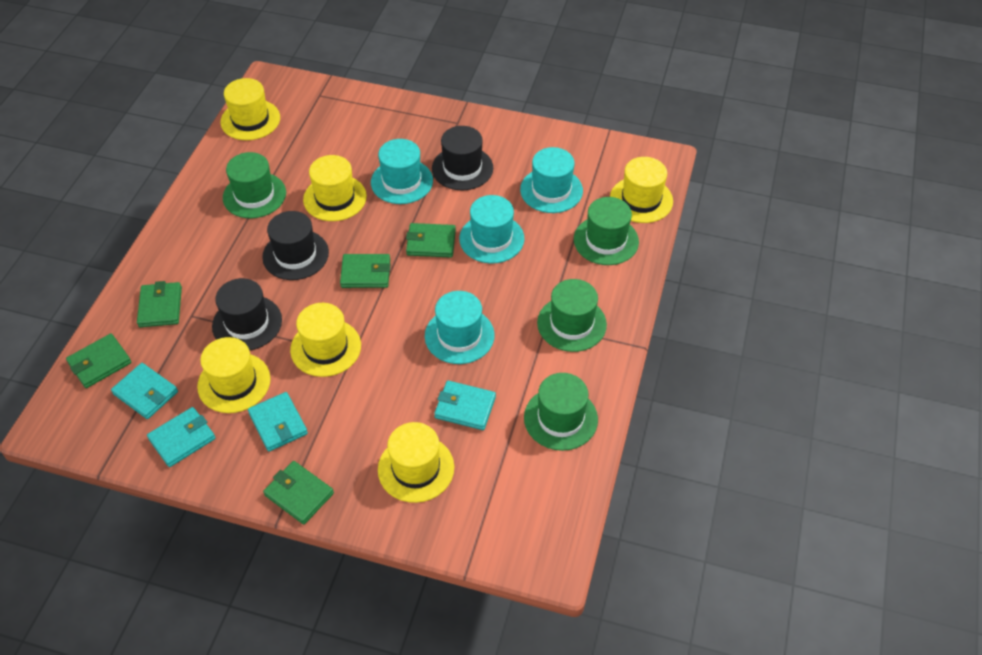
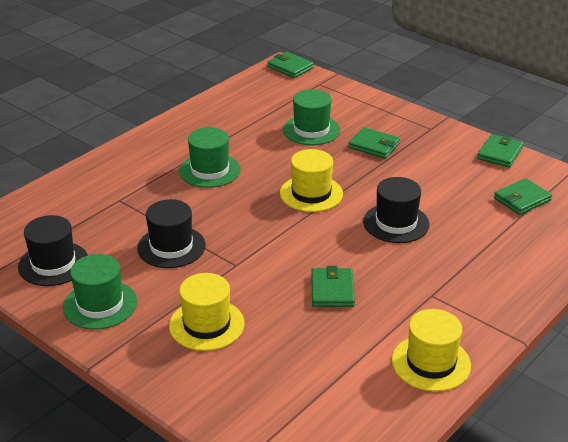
green hat: [223,152,286,218] [524,373,598,451] [537,279,607,352] [574,197,639,265] = 4 -> [63,254,137,330] [179,127,241,188] [283,89,340,145] = 3
turquoise hat: [371,139,433,204] [425,291,495,364] [459,195,524,264] [520,147,583,213] = 4 -> none = 0
turquoise wallet: [111,363,178,419] [147,407,215,467] [248,392,308,451] [434,381,496,430] = 4 -> none = 0
yellow hat: [197,337,271,413] [220,78,280,140] [290,303,361,377] [303,155,367,221] [378,422,454,503] [610,157,673,223] = 6 -> [169,273,245,351] [280,149,343,212] [392,309,471,392] = 3

